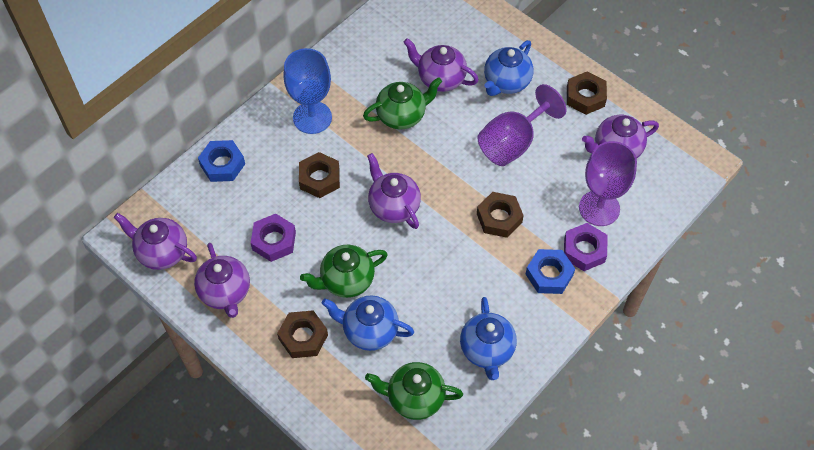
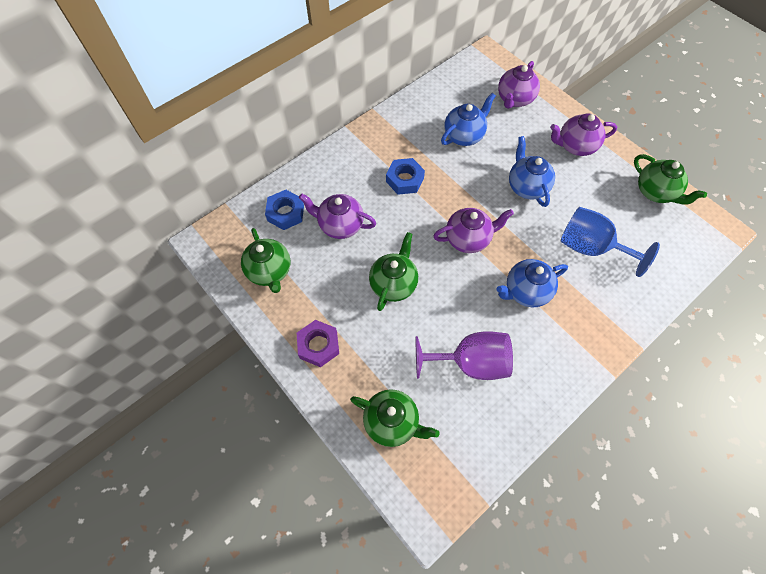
brown nut: [277,310,328,358] [299,152,340,198] [477,192,524,238] [567,71,607,115] = 4 -> none = 0
green teapot: [300,245,388,298] [363,77,442,130] [365,362,463,420] = 3 -> [241,228,290,293] [350,389,439,447] [369,232,418,311] [634,154,707,205] = 4
purple goblet: [477,84,566,166] [579,141,637,226] = 2 -> [416,331,513,380] = 1
purple nut: [251,214,296,262] [564,223,607,271] = 2 -> [297,320,339,367] = 1
purple teapot: [114,213,197,270] [194,243,250,318] [367,153,421,229] [403,38,479,92] [582,115,659,158] = 5 -> [299,194,376,239] [434,208,514,253] [498,61,540,109] [550,113,617,156] = 4

